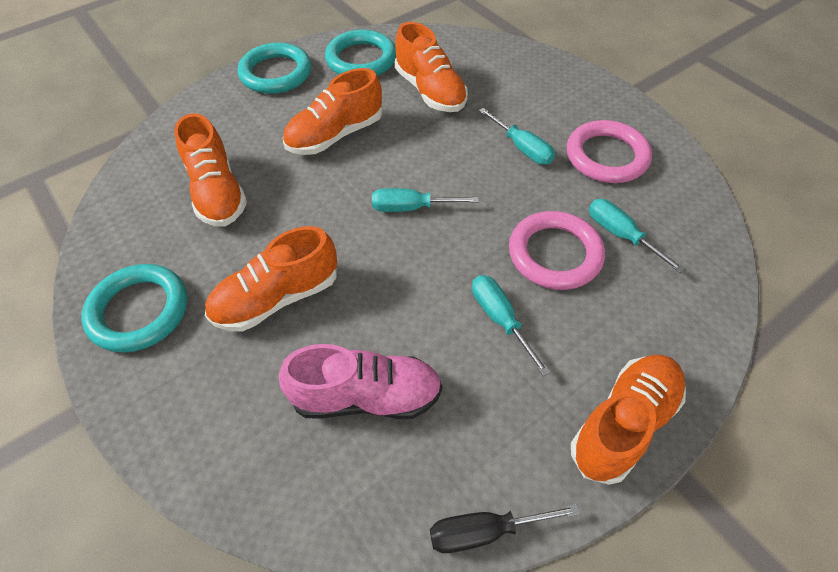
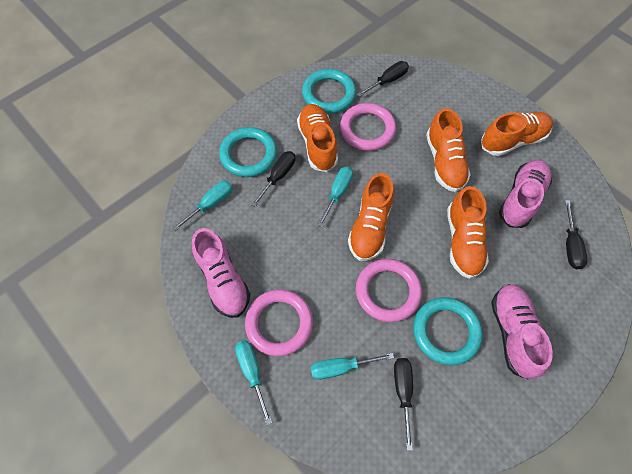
black screwdriver: [430,504,580,553] = 1 -> [251,151,295,207] [357,61,409,97] [394,358,413,451] [565,200,588,269] = 4
pink ring: [509,211,605,290] [567,120,652,183] = 2 -> [245,289,313,356] [340,103,396,151] [356,259,422,322] = 3
pink shoe: [279,344,442,419] = 1 -> [192,228,250,318] [491,284,553,380] [499,160,552,228] = 3

